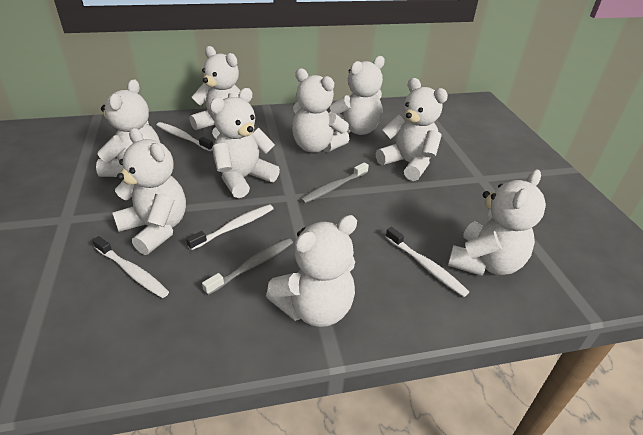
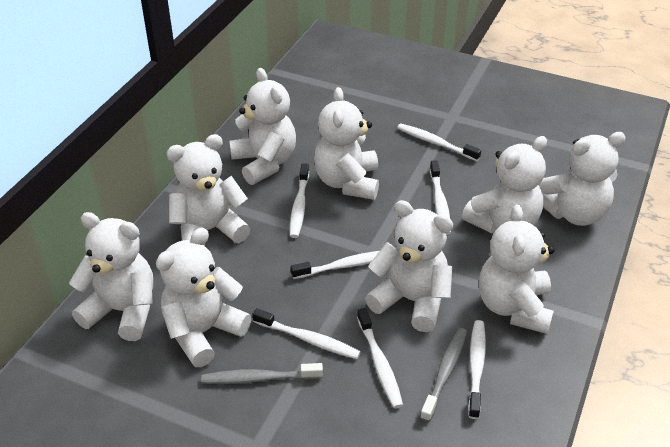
white toothbrush: [92,236,169,298] [156,122,213,151] [186,204,274,250] [386,227,469,297] = 4 -> [253,308,361,359] [290,163,309,238] [291,251,379,279] [357,308,403,409] [397,123,481,161] [430,160,451,235] [468,320,486,419] = 7

